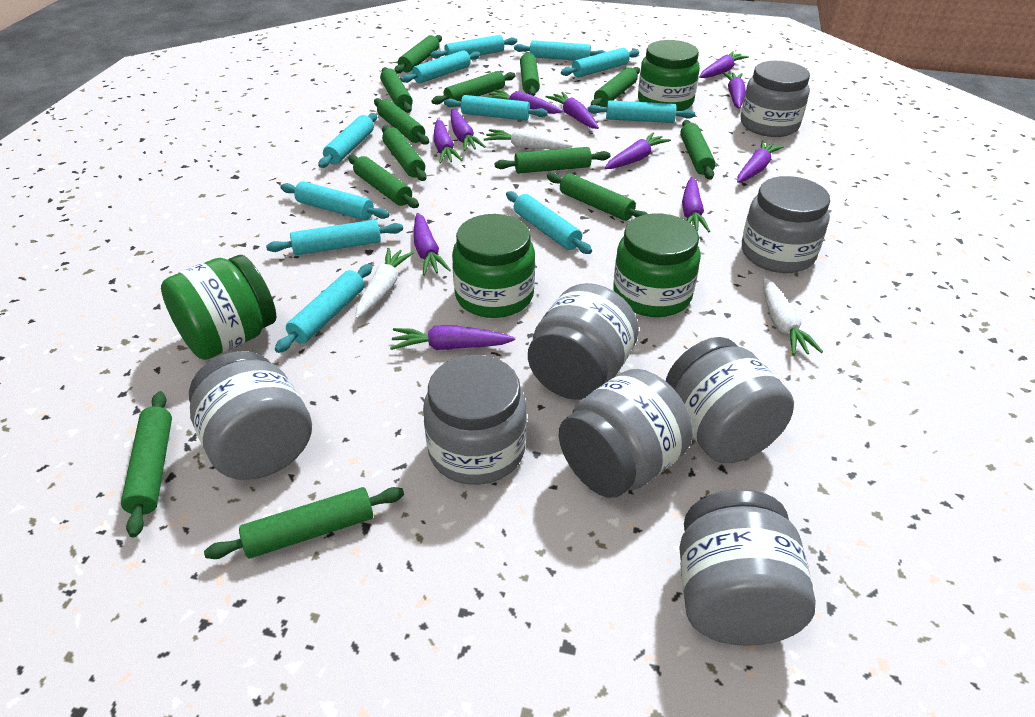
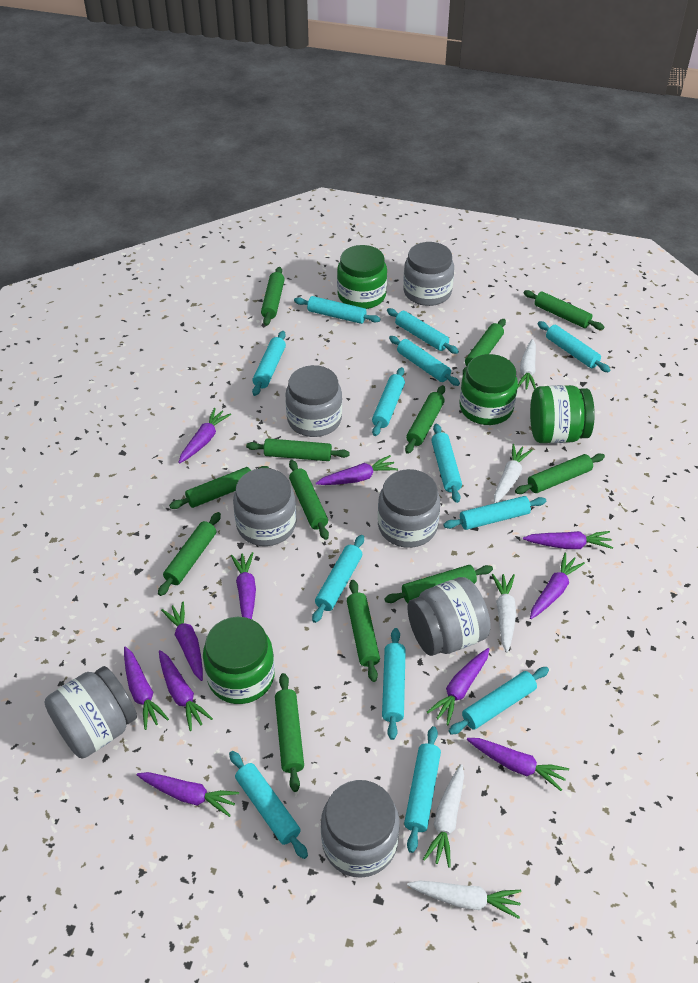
green rolling pin: [121,392,172,537] [204,487,404,559] [348,155,419,208] [374,98,429,145] [380,67,413,113] [382,125,427,181] [394,35,442,74] [431,71,516,105] [495,147,610,174] [520,52,540,96] [547,173,648,221] [591,67,640,107] [680,120,716,180] = 13 -> [158,512,221,596] [169,466,269,509] [246,438,350,461] [261,267,285,326] [275,673,304,792] [289,460,329,540] [347,580,380,682] [384,565,493,603] [405,385,445,454] [463,319,506,374] [515,453,605,494] [524,290,604,330] = 12
grey jar: [189,351,312,480] [423,355,527,485] [528,283,639,400] [559,369,693,498] [666,337,794,463] [679,489,816,646] [741,61,810,137] [742,176,830,273] = 8 -> [44,666,137,758] [233,468,297,546] [285,365,342,437] [321,780,400,878] [378,469,440,548] [403,242,454,306] [407,577,490,656] = 7
turquoise rolling pin: [266,220,403,255] [275,264,372,353] [280,181,390,220] [318,113,377,168] [401,50,480,83] [430,35,517,59] [444,95,548,121] [506,191,592,254] [514,40,605,61] [561,48,639,77] [587,100,695,123] = 11 -> [229,751,308,859] [252,331,286,396] [294,296,380,324] [312,535,364,623] [372,367,405,436] [382,628,406,740] [387,308,459,354] [389,336,460,386] [404,726,441,853] [432,424,462,503] [443,496,546,530] [449,667,549,735] [538,321,610,372] = 13
white carrot: [355,248,414,319] [484,129,573,149] [763,277,823,356] = 3 -> [407,880,521,919] [423,764,464,868] [492,574,516,652] [494,444,532,503] [517,339,536,390] = 5

